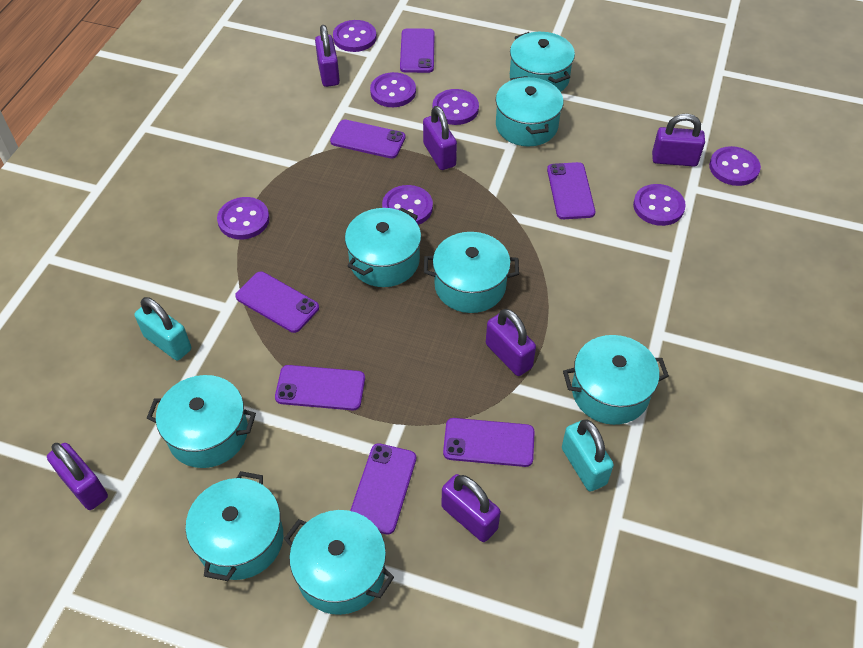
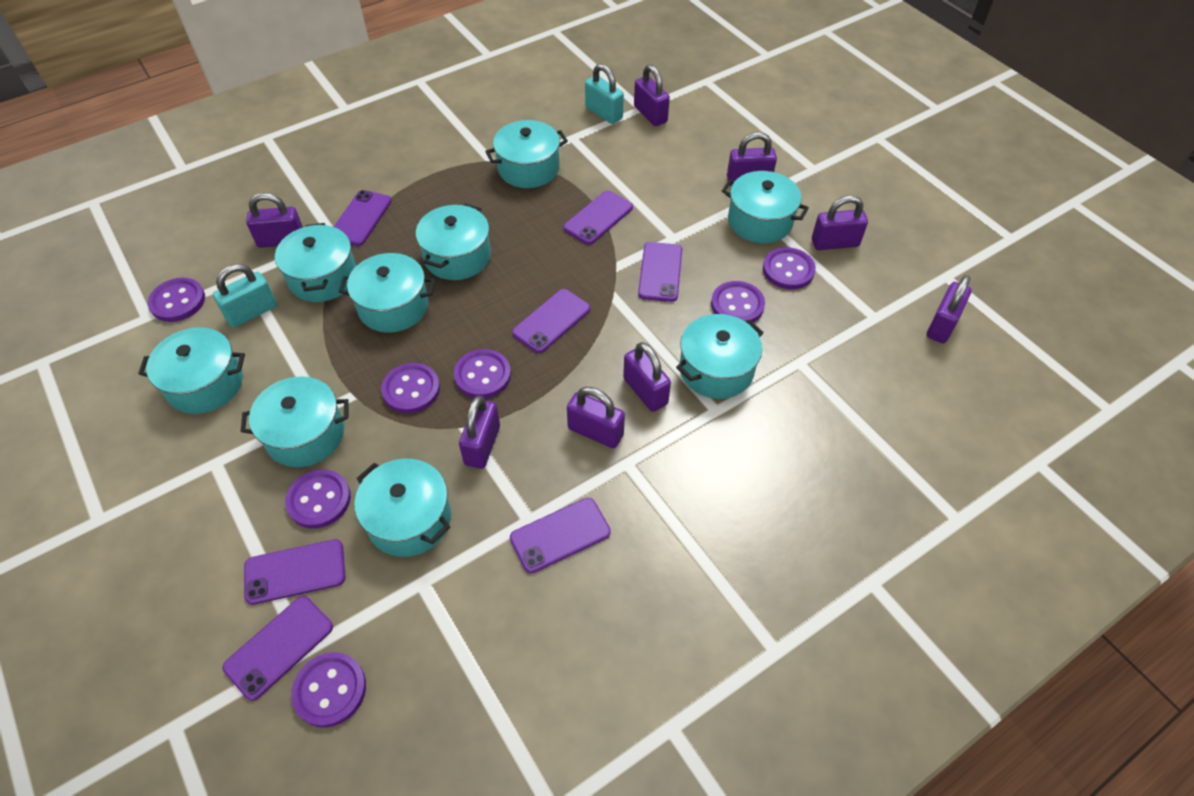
purple padlock: [47,443,108,510] [315,25,340,87] [423,106,457,170] [442,474,501,542] [486,309,536,376] [652,114,705,167] = 6 -> [246,193,303,248] [459,396,500,469] [567,387,625,448] [623,342,671,412] [634,64,670,126] [727,132,777,186] [812,195,868,250] [926,275,972,343] = 8
turquoise pot: [147,375,256,468] [186,471,283,581] [284,510,394,615] [345,208,421,287] [424,232,519,313] [496,76,564,146] [510,32,575,92] [563,335,669,425] = 8 -> [138,327,245,414] [241,376,349,467] [275,223,356,302] [339,253,435,333] [354,459,451,557] [416,204,491,280] [485,120,568,188] [676,314,764,399] [722,171,809,243] = 9

